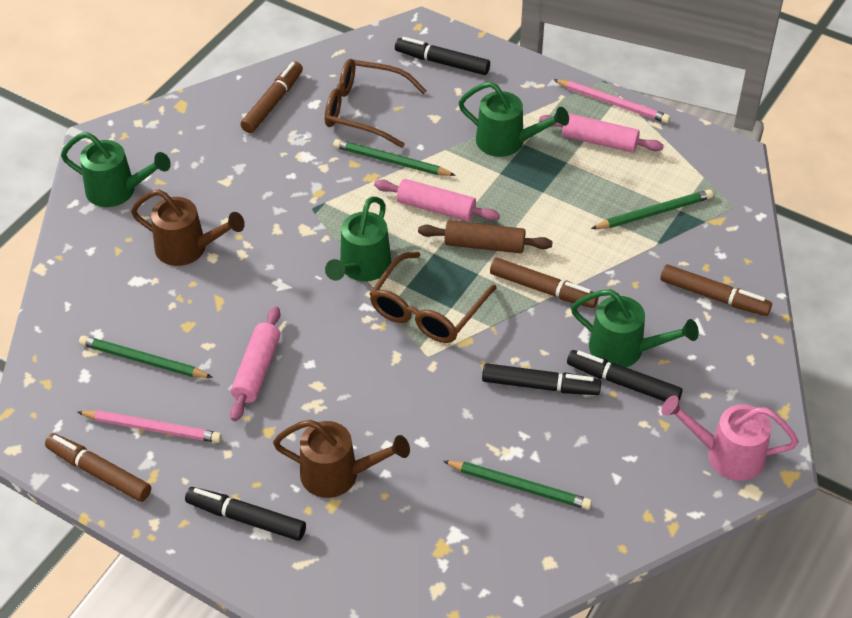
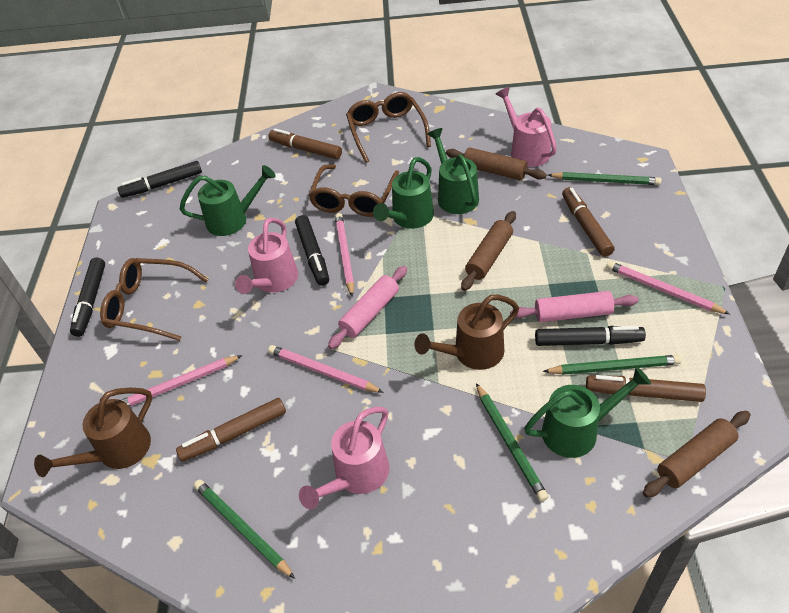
brown glasses: [325,59,427,148] [370,252,496,343] = 2 -> [100,258,209,341] [308,165,399,217] [346,92,431,163] = 3
brown rolling pin: [418,220,553,253] = 1 -> [446,148,547,180] [461,211,516,291] [643,411,750,498] = 3
pink pencil: [77,410,222,443] [553,79,670,123] = 2 -> [122,355,242,407] [268,345,384,393] [335,213,354,297] [606,261,730,314] = 4
pink rolling pin: [230,306,280,421] [374,179,500,221] [539,114,664,153] = 3 -> [328,266,407,349] [510,291,639,322] = 2
pink watering can: [661,395,798,481] = 1 -> [235,218,298,294] [299,407,389,509] [495,87,557,167] = 3

